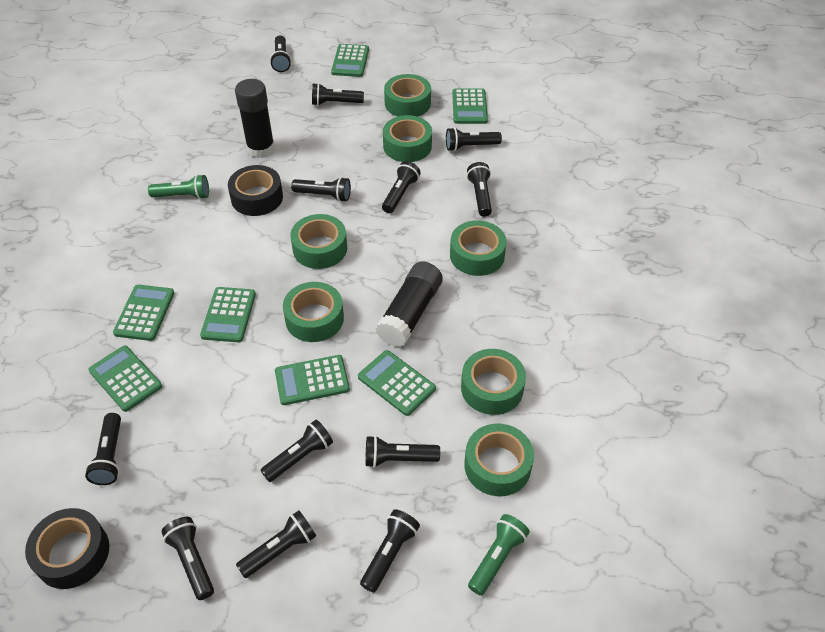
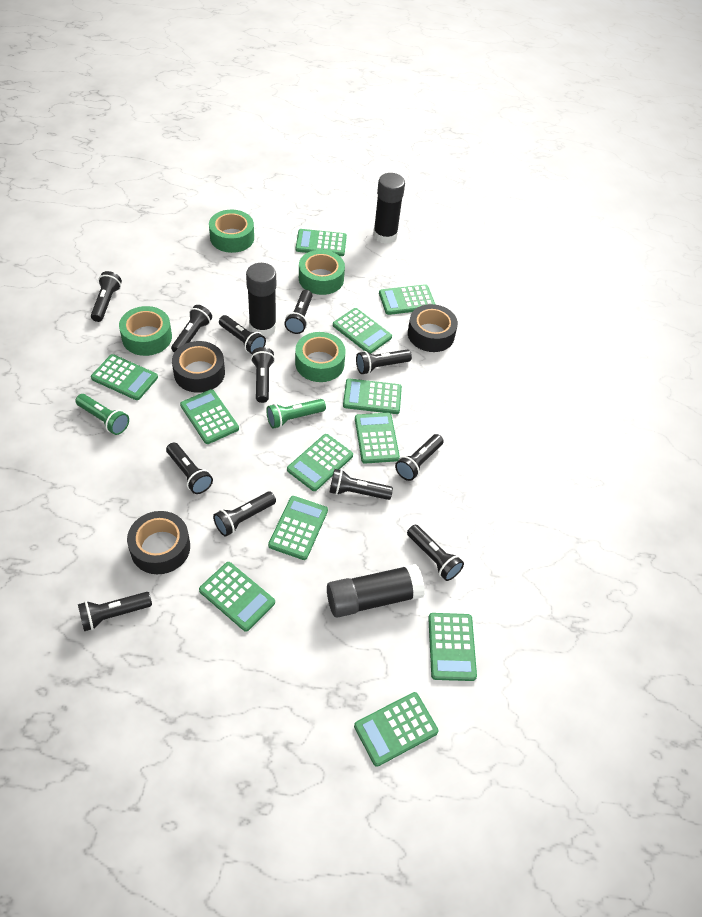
black glue stick: [235,79,275,158] [375,261,443,347] = 2 -> [246,263,277,337] [327,564,425,618] [373,173,405,244] = 3
black tape: [25,508,109,589] [228,165,283,216] = 2 -> [127,511,190,574] [172,341,225,393] [408,304,458,352] = 3
green calculator: [88,345,162,412] [113,285,174,341] [200,287,256,342] [275,355,350,405] [331,44,369,77] [358,350,436,416] [452,88,488,124] = 7 -> [91,354,158,400] [180,389,239,444] [199,562,275,631] [268,496,328,560] [287,434,353,491] [296,229,347,256] [333,308,392,353] [343,378,402,414] [354,692,439,767] [355,413,400,464] [379,284,436,315] [428,613,477,681] = 12
green tape: [283,282,344,342] [291,214,347,269] [383,115,432,162] [384,74,431,117] [450,220,507,276] [461,349,526,415] [464,423,534,496] = 7 -> [119,306,172,356] [209,210,254,253] [295,332,346,382] [299,250,345,295] = 4

